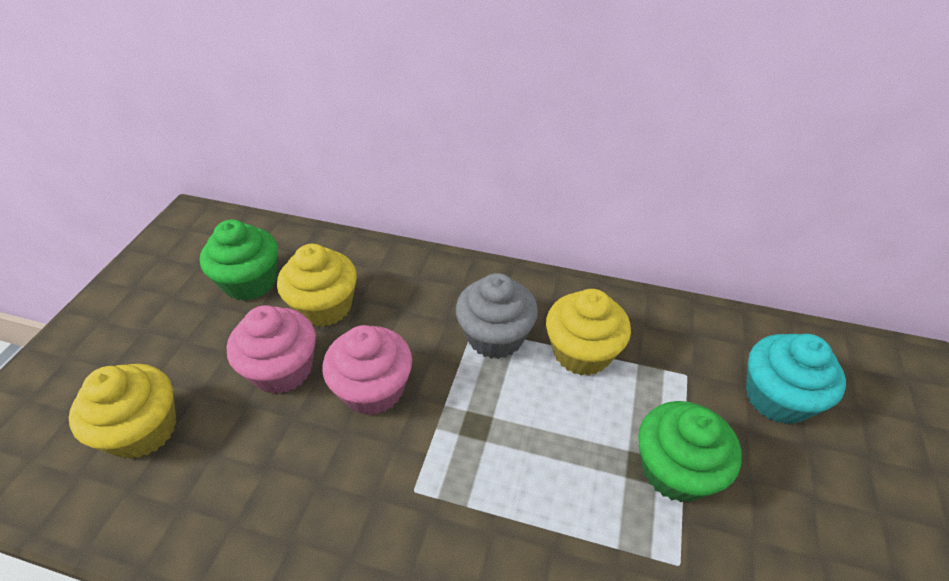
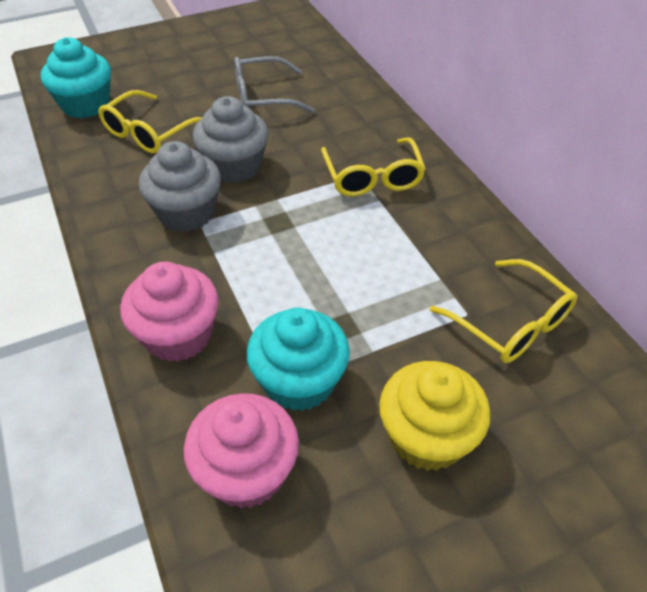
green cupcake: [200,220,278,301] [638,401,742,502] = 2 -> none = 0
grey cupcake: [456,273,538,359] = 1 -> [139,141,221,232] [193,96,268,183] = 2
grey glasses: none = 0 -> [234,56,314,113] = 1
turquoise cupcake: [746,334,846,424] = 1 -> [41,37,111,118] [247,308,350,411] = 2
yellow cupcake: [69,364,177,459] [277,244,357,327] [546,289,631,376] = 3 -> [379,361,490,471] = 1
yellow glasses: none = 0 -> [98,90,202,154] [321,138,426,196] [430,259,577,363] = 3

